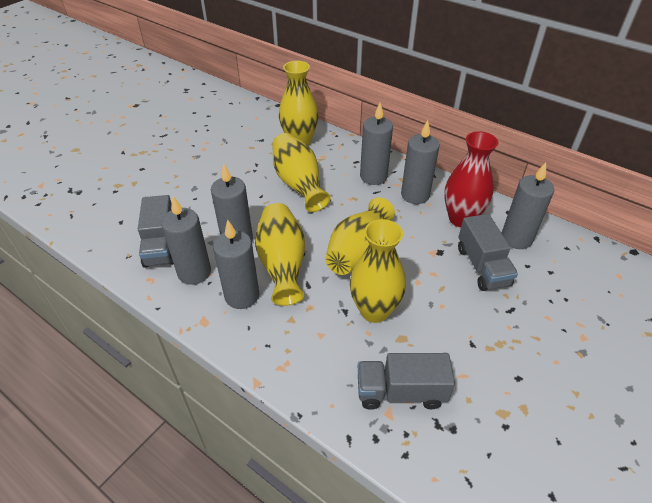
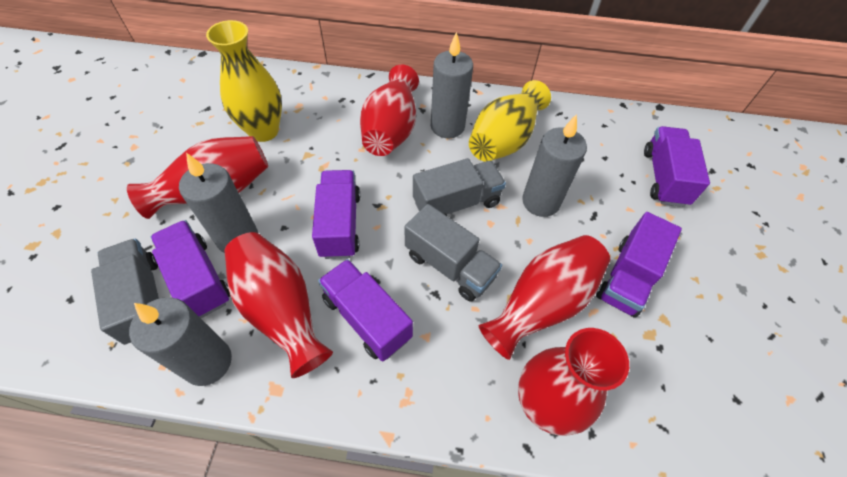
grey candle: [161,196,211,285] [211,164,253,241] [213,220,259,309] [360,103,393,185] [401,120,440,204] [502,162,555,249] = 6 -> [129,297,232,386] [179,153,258,253] [431,32,473,138] [522,114,587,217] = 4
purple truck: none = 0 -> [151,220,230,318] [312,170,360,259] [318,259,413,362] [596,212,682,318] [644,126,710,207] = 5
red vase: [444,131,498,227] = 1 -> [127,136,268,219] [224,232,333,378] [360,65,419,156] [479,235,610,360] [518,328,629,436] = 5
yellow vase: [255,203,305,306] [272,133,331,212] [279,61,319,145] [325,197,395,275] [350,219,406,323] = 5 -> [206,20,282,142] [469,80,551,162] = 2

